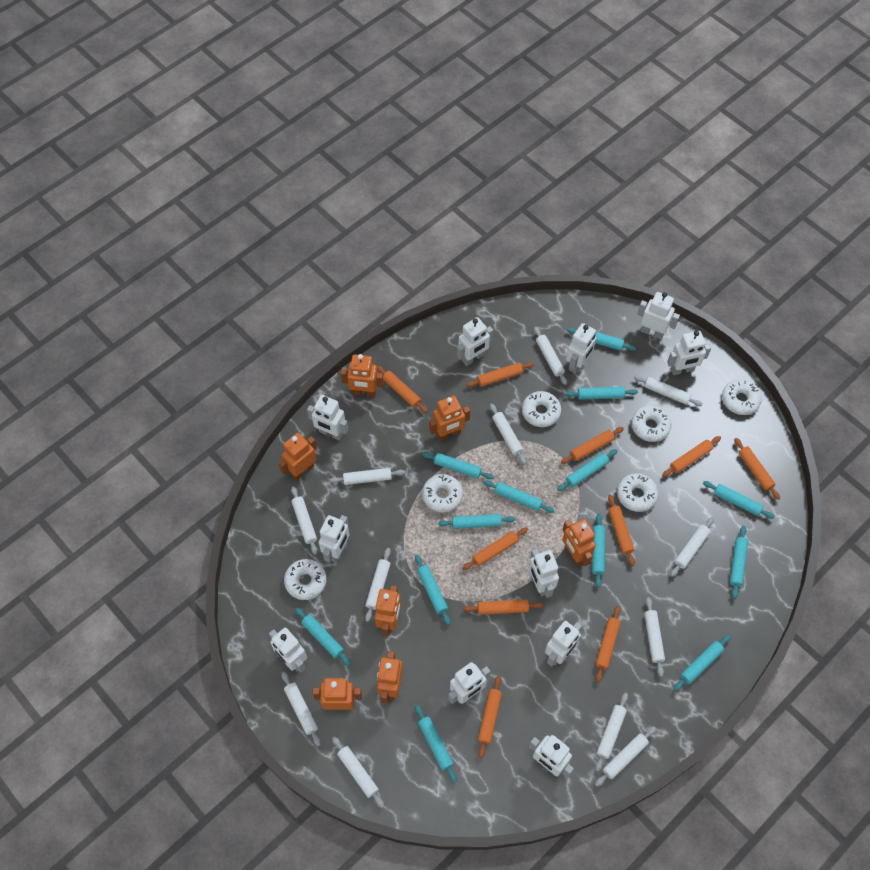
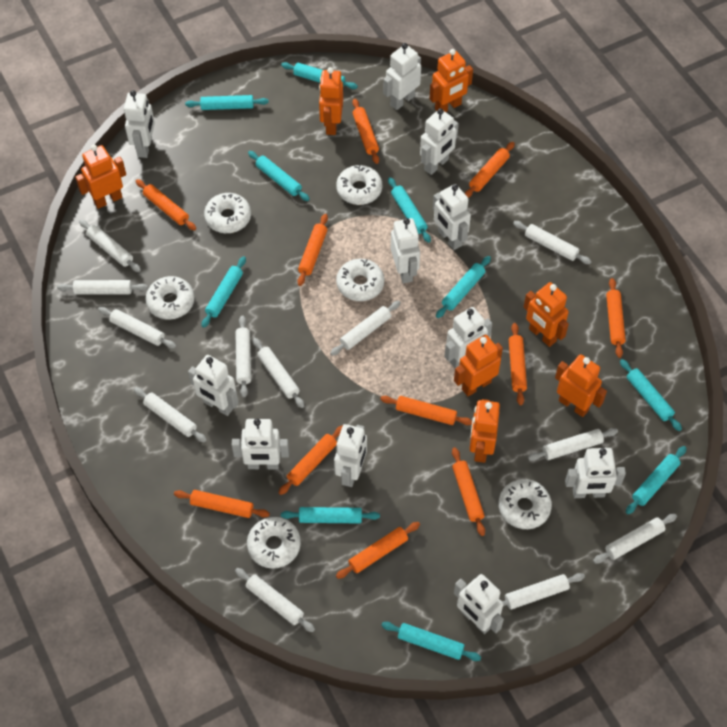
orange rolling pin: [377,366,428,413] [463,527,528,570] [463,599,543,615] [466,362,534,387] [478,676,502,758] [561,427,624,464] [595,606,621,682] [608,495,635,566] [662,436,721,477] [734,438,780,500] = 10 -> [136,179,196,231] [174,490,270,518] [278,425,343,495] [297,214,328,286] [336,522,420,579] [352,99,379,164] [380,396,472,425] [452,447,485,536] [464,142,515,198] [509,323,527,405] [606,278,626,358] = 11
turquoise rolling pin: [295,607,351,666] [415,555,450,625] [415,705,457,783] [422,452,494,479] [438,514,515,529] [483,480,554,513] [557,449,617,491] [565,387,638,400] [567,328,636,351] [592,513,605,588] [674,635,731,691] [703,481,775,519] [730,526,748,599] = 13 -> [185,95,269,110] [201,256,246,328] [248,151,310,201] [281,62,358,89] [281,507,380,523] [381,622,481,661] [388,177,431,243] [436,256,491,318] [620,359,682,431] [626,446,687,514] = 10

